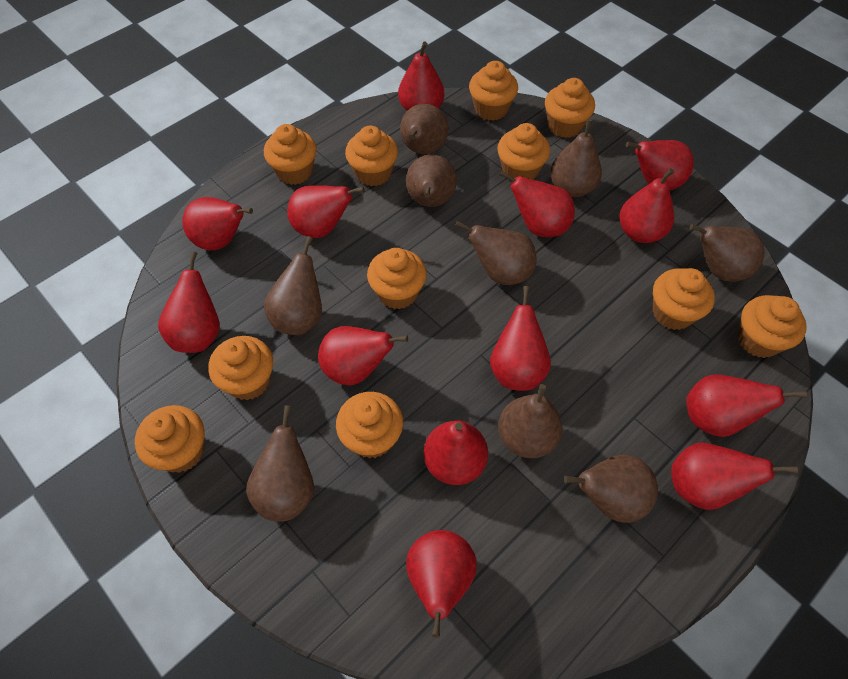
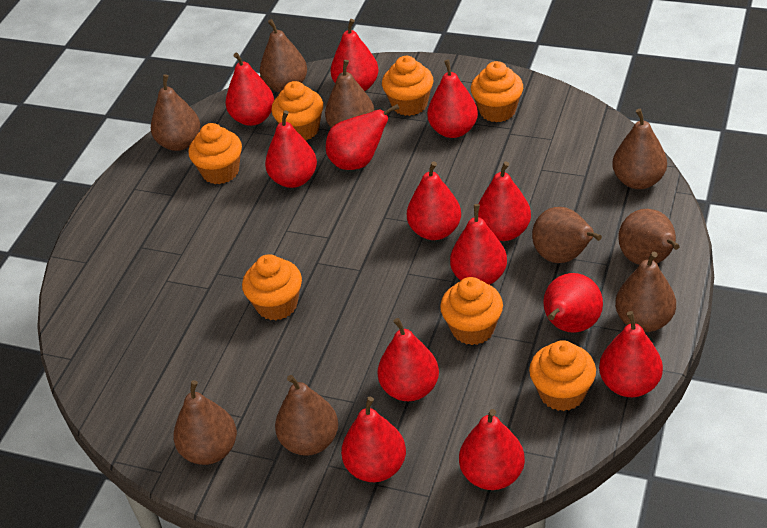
orange cupcake: [135,405,204,473] [208,336,273,400] [264,124,317,185] [336,392,403,459] [345,126,398,186] [367,248,427,309] [469,61,518,121] [497,123,550,181] [545,78,595,138] [653,268,715,330] [738,295,807,358] = 11 -> [189,123,242,184] [242,254,302,321] [271,81,323,140] [382,56,433,116] [440,277,503,345] [471,61,523,122] [529,340,596,411] = 7

